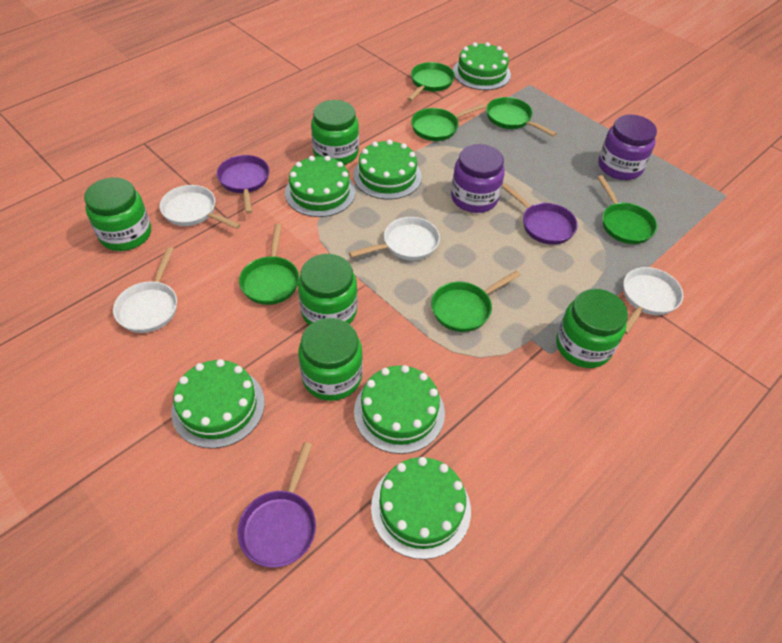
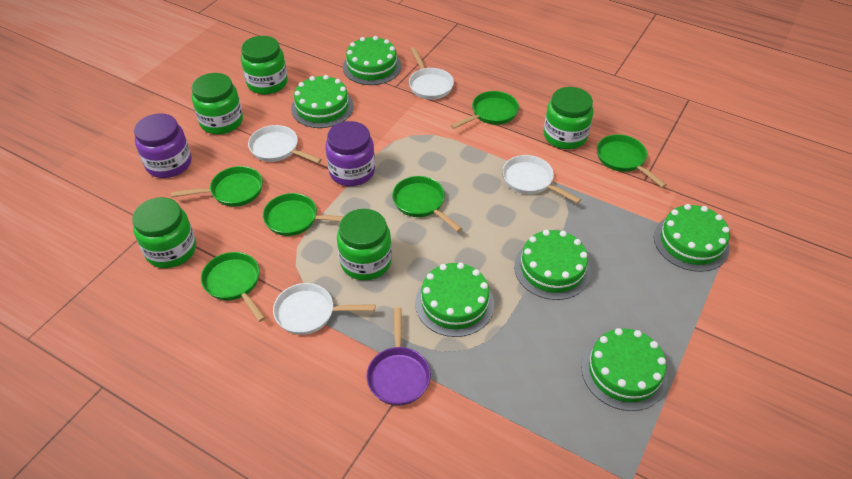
purple pan: [217,155,269,214] [237,442,316,568] [502,183,578,245] = 3 -> [366,307,431,406] = 1

